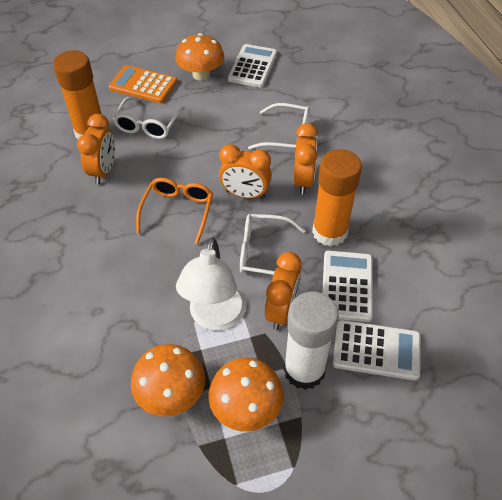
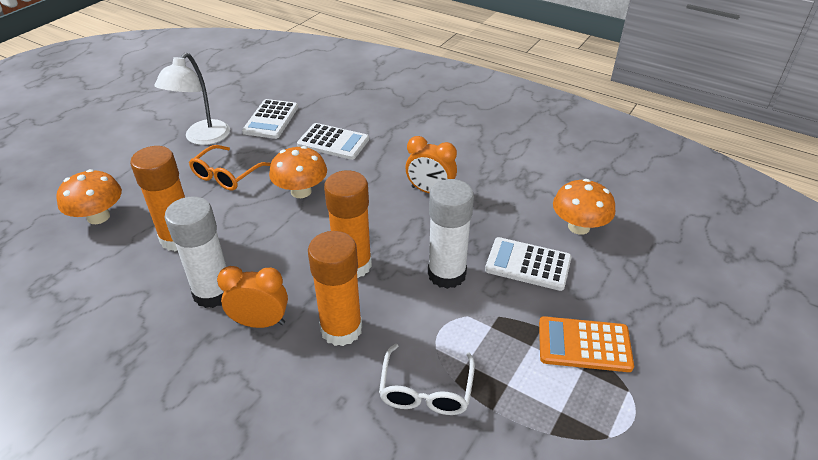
orange clock: [77,114,115,184] [219,144,272,199] [265,252,302,330] [294,123,318,195] = 4 -> [217,266,288,328] [406,136,457,193] = 2
orange glue stick: [53,50,101,139] [312,149,362,246] = 2 -> [130,146,185,251] [308,231,362,346] [324,170,372,279] = 3
white glasses: [113,97,185,139] [240,214,306,283] [248,103,310,149] = 3 -> [379,344,475,415] = 1
white glue stick: [284,292,339,390] = 1 -> [165,197,226,308] [428,179,474,289] = 2

